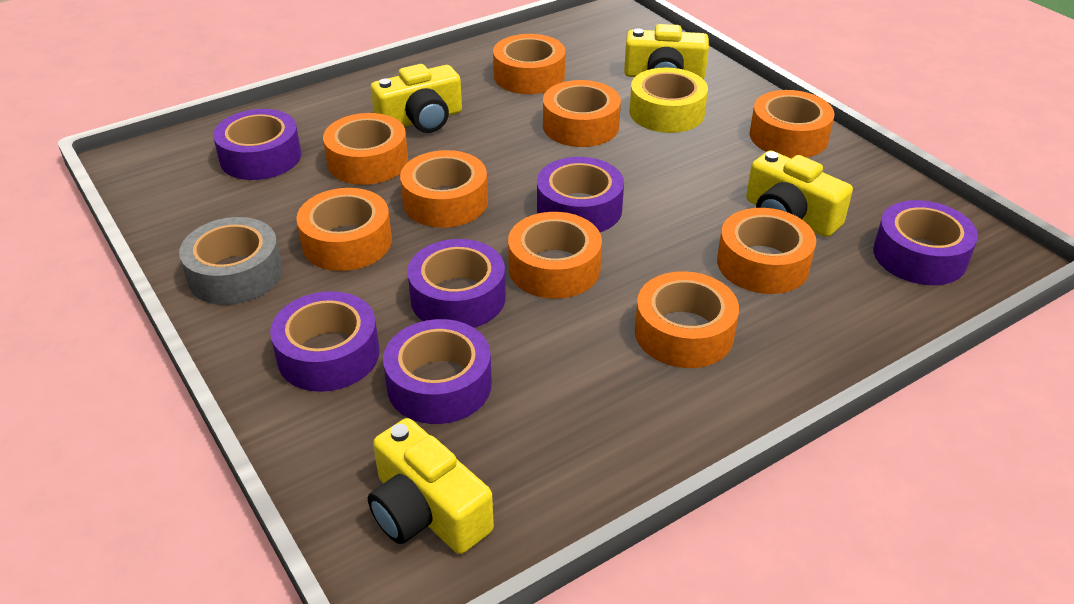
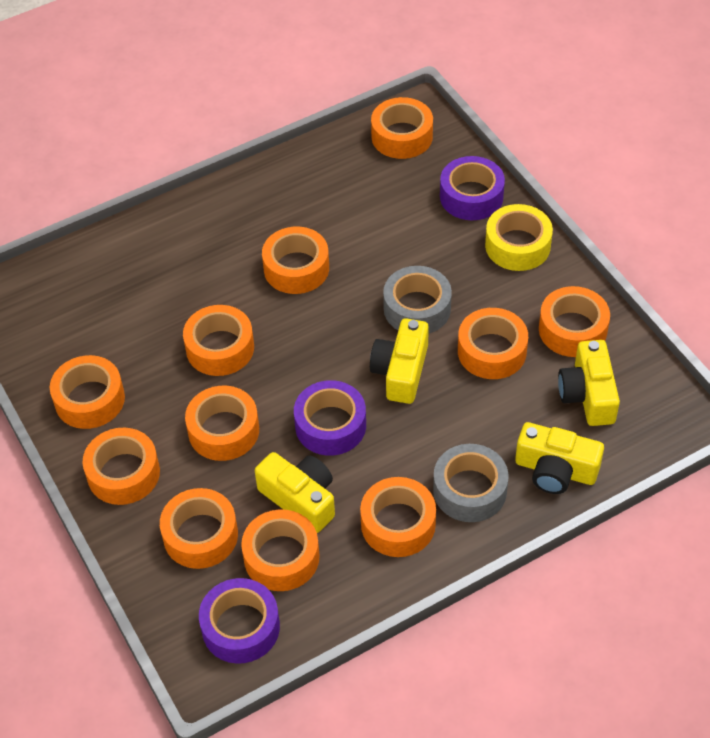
grey tape: [179,217,282,305] = 1 -> [383,266,452,334] [433,444,508,522] = 2
orange tape: [296,188,392,271] [323,113,408,185] [400,150,488,228] [493,34,565,94] [508,212,602,299] [543,80,621,147] [635,271,739,368] [717,208,816,294] [750,90,835,158] = 9 -> [50,355,125,429] [83,427,160,505] [160,488,238,569] [183,305,254,376] [185,386,259,461] [241,509,320,591] [262,227,329,294] [360,477,436,557] [371,97,433,159] [458,308,528,379] [539,286,610,357] = 11
purple tape: [213,109,301,180] [270,291,380,392] [383,319,492,424] [407,239,506,328] [537,157,624,232] [873,200,978,285] = 6 -> [199,578,280,664] [294,380,366,456] [440,156,505,220] = 3

